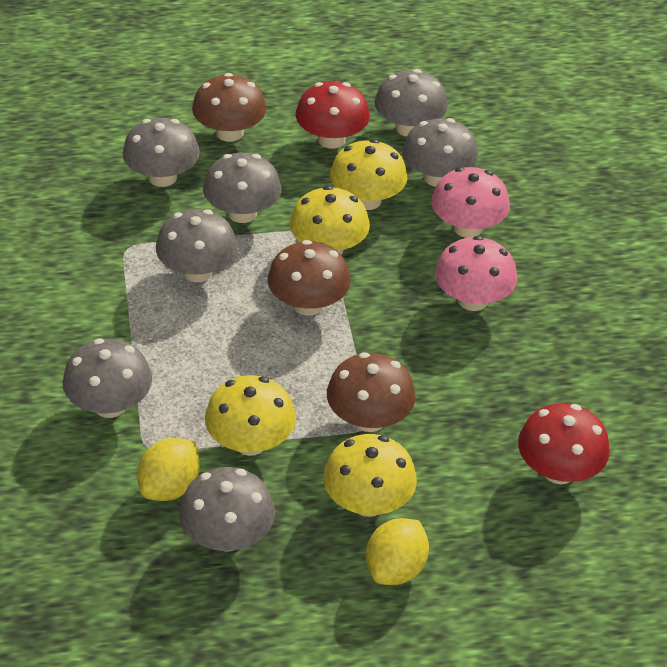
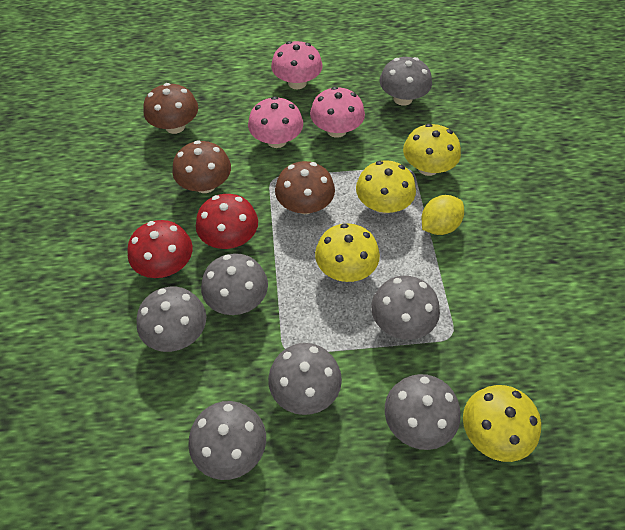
pink mushroom: [431,167,510,238] [435,236,517,311] = 2 -> [248,96,303,148] [271,41,323,89] [310,87,365,138] = 3
yellow lemon: [137,438,200,501] [366,518,429,585] = 2 -> [422,195,464,235] = 1

